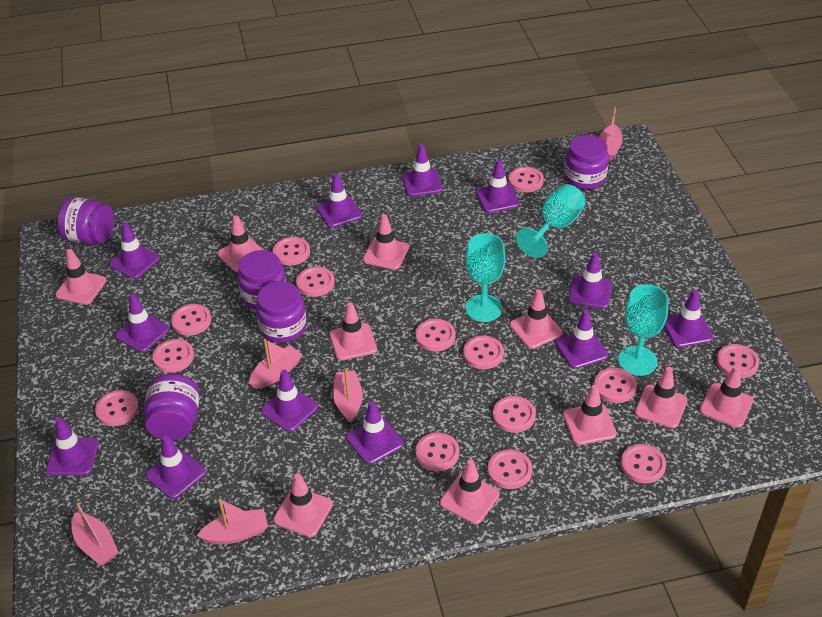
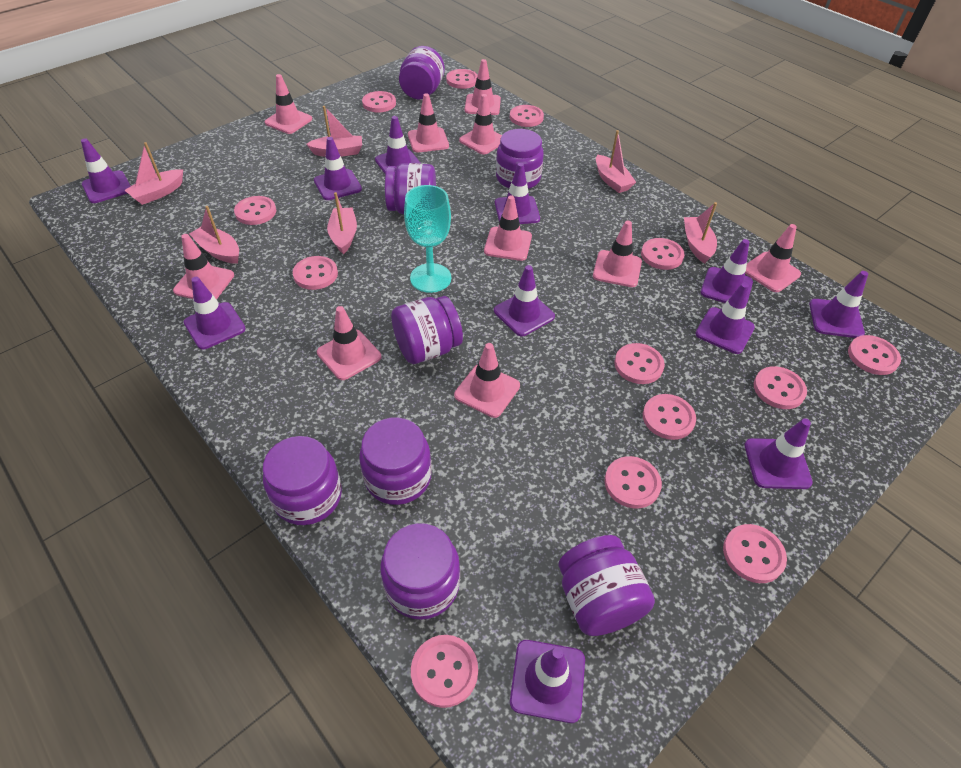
pink boat: [71,503,118,565] [197,499,268,544] [249,339,302,389] [333,368,363,423] [599,107,623,161] = 5 -> [125,142,183,205] [189,206,239,264] [306,106,362,157] [327,192,357,254] [596,130,636,193] [684,202,717,263] = 6
pink button: [95,390,139,426] [153,339,194,373] [171,304,211,336] [273,237,310,265] [296,267,335,297] [415,319,455,351] [416,432,459,471] [463,336,504,369] [488,449,532,489] [493,396,536,433] [508,167,544,192] [594,368,637,403] [621,444,666,484] [717,344,760,378] = 14 -> [234,196,276,225] [293,256,338,290] [362,91,396,112] [411,635,478,708] [446,69,478,89] [510,105,544,127] [604,456,662,508] [614,343,665,384] [641,238,685,270] [643,394,696,440] [723,524,787,583] [754,366,807,409] [848,335,901,375] = 13
purple jar: [57,197,114,244] [144,374,200,440] [237,250,286,309] [256,281,307,343] [564,135,609,189] = 5 -> [263,436,342,525] [359,418,432,505] [380,523,460,620] [385,163,436,214] [391,296,463,364] [399,46,445,99] [496,129,544,189] [558,535,655,636] = 8
purple traffic cone: [46,418,99,476] [109,222,160,279] [115,293,170,352] [146,435,206,499] [261,370,318,432] [317,173,362,228] [346,401,404,464] [402,144,442,196] [476,159,520,213] [555,309,608,369] [568,252,612,309] [664,290,713,347] = 12 -> [81,138,131,203] [184,277,246,349] [314,137,362,200] [375,116,420,174] [494,265,555,336] [495,163,540,224] [510,640,585,723] [695,283,755,354] [700,239,753,303] [744,418,813,489] [809,271,868,338] = 11
turquoise goblet: [465,233,505,322] [516,184,585,258] [618,284,668,376] = 3 -> [404,185,451,293] = 1

